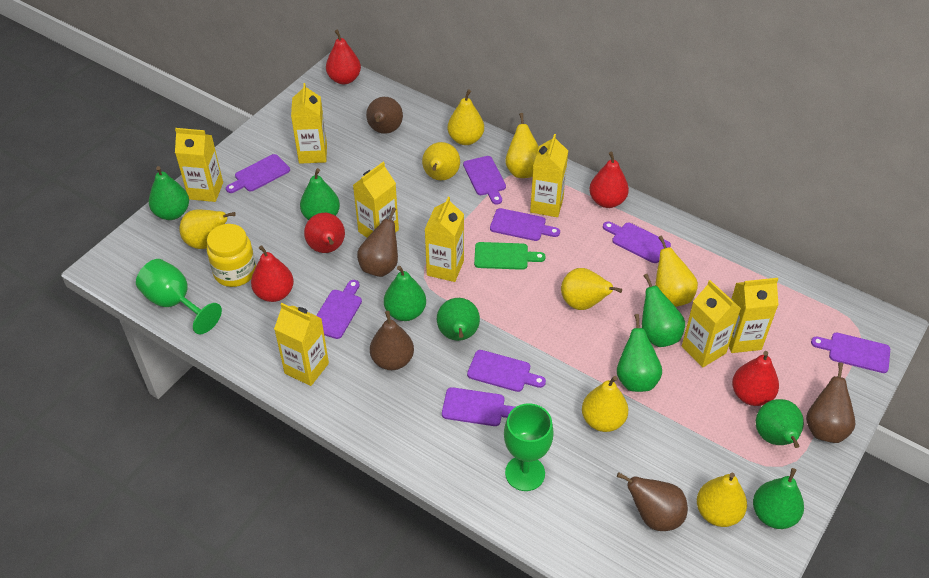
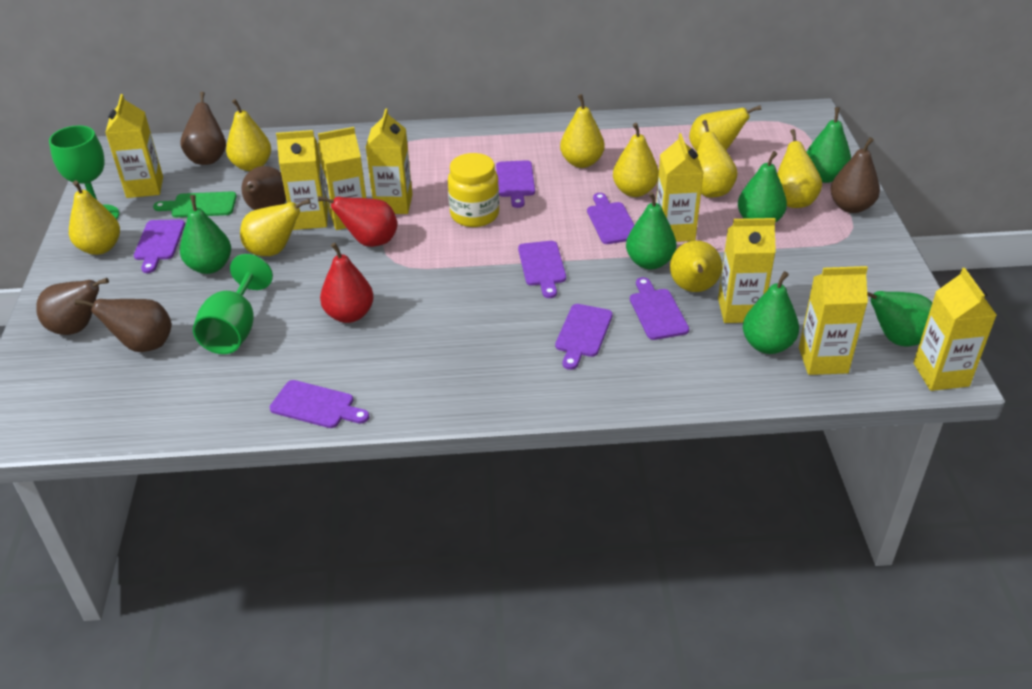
green pear: [149,166,189,220] [300,168,340,220] [384,266,426,321] [437,298,480,341] [617,314,662,392] [642,274,685,347] [753,468,804,529] [756,399,804,448] = 8 -> [180,195,231,274] [626,192,676,269] [738,151,787,223] [743,271,799,354] [807,107,851,183] [867,291,932,346] = 6
purple cutting board: [226,154,290,193] [316,280,362,339] [442,387,515,426] [463,156,506,205] [467,350,546,392] [490,208,560,241] [603,221,671,263] [811,333,890,373] = 8 -> [134,219,185,273] [270,380,369,428] [496,160,535,208] [518,241,566,298] [555,304,613,370] [587,193,634,244] [630,277,689,340] = 7
red pear: [251,245,294,302] [304,213,345,253] [326,30,361,84] [589,152,629,208] [732,351,779,406] = 5 -> [318,196,397,247] [320,243,374,323] = 2
yellow pear: [179,209,236,249] [422,142,460,180] [448,90,484,145] [505,113,539,178] [561,268,622,310] [582,376,628,432] [655,236,698,307] [697,473,747,527] = 8 -> [69,180,120,255] [226,99,271,171] [240,199,311,256] [560,94,605,168] [613,123,659,197] [670,241,722,292] [689,105,761,151] [697,120,738,197] [777,129,822,208] = 9

